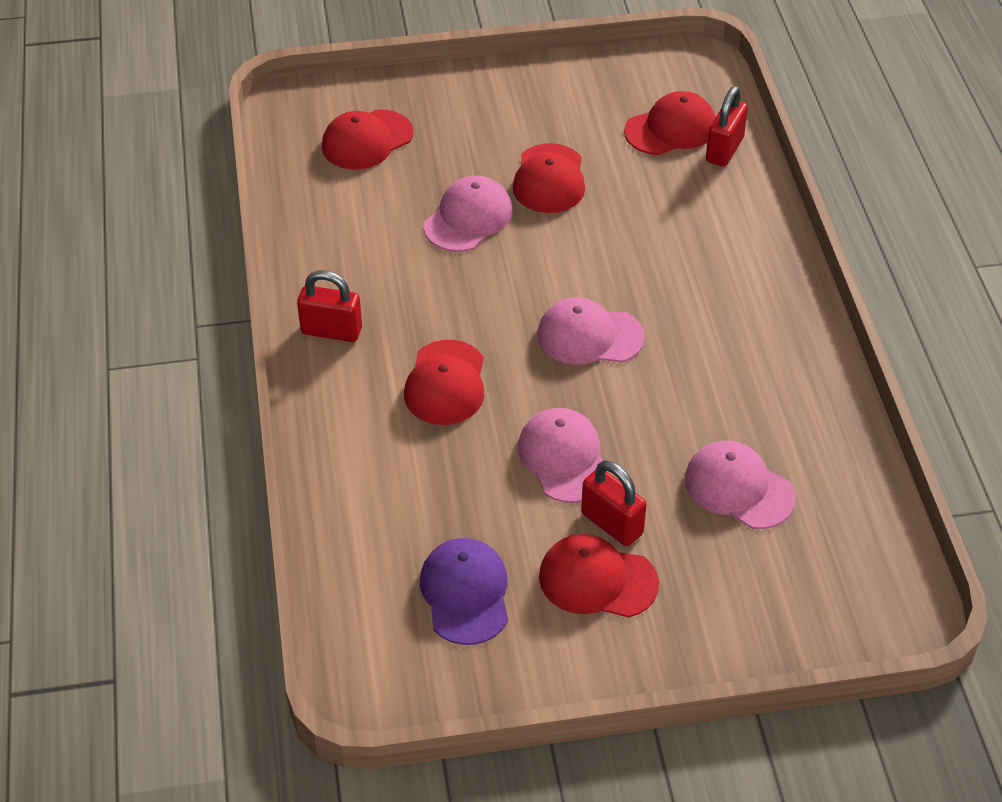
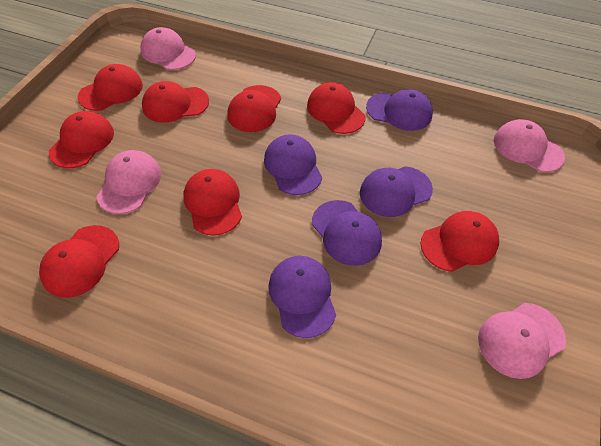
purple cap: [420,538,508,645] = 1 -> [264,134,322,195] [268,256,336,338] [312,200,382,266] [360,166,433,217] [366,89,433,131] = 5
red cap: [322,110,413,169] [404,340,484,425] [513,143,585,213] [539,534,659,618] [624,91,716,155] = 5 -> [39,225,119,298] [49,111,114,168] [78,64,143,111] [142,81,209,123] [183,169,242,236] [227,85,281,132] [307,82,365,134] [420,211,499,272] = 8
red padlock: [297,270,362,342] [581,461,647,546] [706,86,748,167] = 3 -> none = 0

